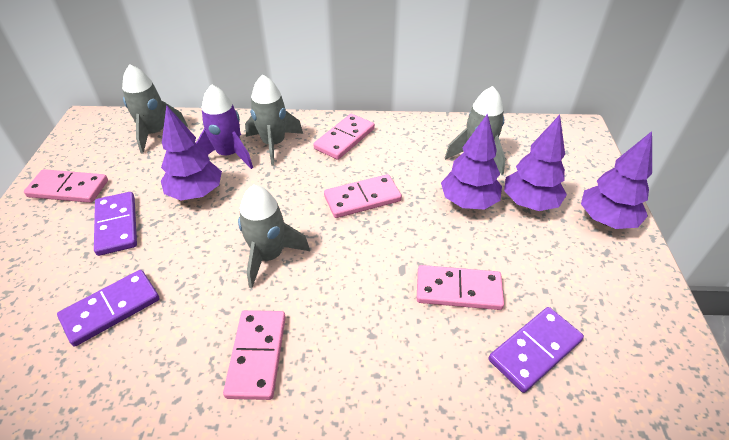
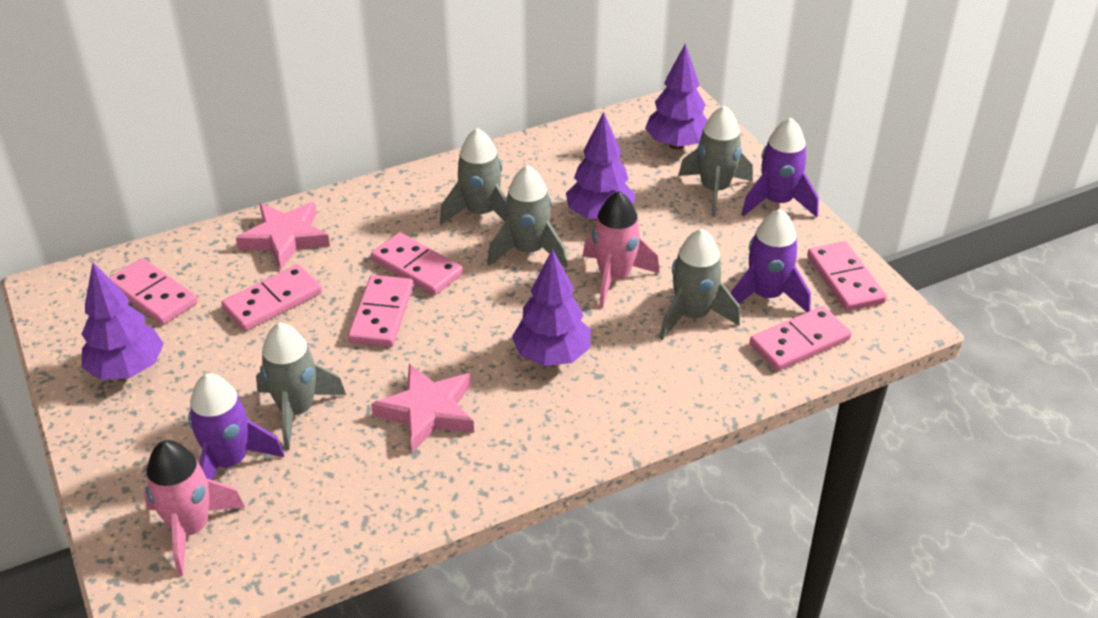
grey rocket: [122,64,188,154] [238,185,310,288] [245,75,303,166] [445,86,506,175] = 4 -> [256,323,346,450] [440,128,506,225] [488,165,568,268] [660,229,740,340] [678,105,753,217] = 5
pink domino: [24,169,108,203] [223,310,286,400] [313,114,375,160] [324,174,402,218] [417,265,504,310] = 5 -> [109,258,198,325] [221,264,322,331] [348,275,414,347] [371,232,463,295] [750,306,851,371] [807,241,887,311] = 6
pink rocket: none = 0 -> [144,440,245,576] [583,191,660,308] = 2
pink star: none = 0 -> [236,202,330,269] [371,364,474,452] = 2
purple domino: [57,270,159,346] [94,192,137,256] [489,307,584,393] = 3 -> none = 0
purple rocket: [196,84,253,169] = 1 -> [188,373,284,480] [731,209,811,312] [741,118,819,217] = 3

